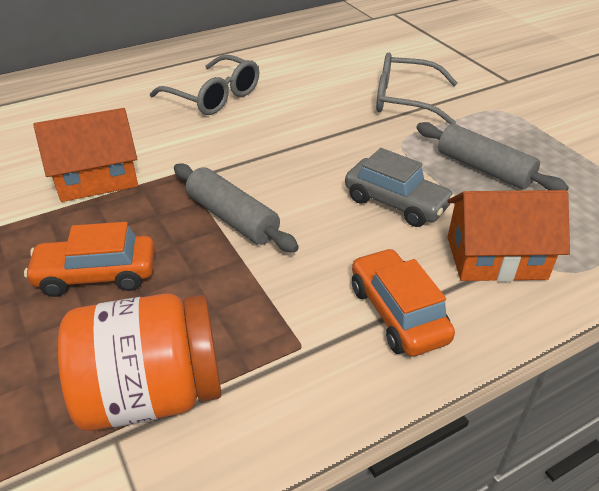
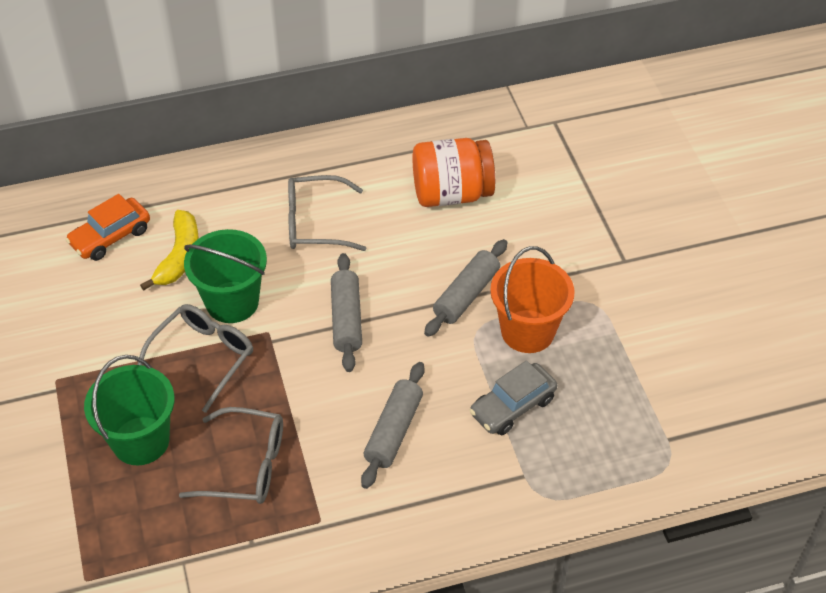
green bucket: none = 0 -> [84,355,175,465] [184,229,267,323] = 2
grey glasses: [150,54,259,115] [376,53,457,124] = 2 -> [137,304,253,413] [179,407,283,504] [288,175,366,251] = 3
grey rolling pin: [174,163,299,252] [416,122,569,190] = 2 -> [331,253,362,372] [361,362,425,489] [424,239,507,337] = 3
orange bucket: none = 0 -> [490,246,575,353] = 1
orange car: [24,222,155,297] [352,248,455,356] = 2 -> [65,194,150,261] = 1
orange house: [33,108,138,202] [448,190,570,282] = 2 -> none = 0
yellow banana: none = 0 -> [140,210,199,291] = 1

